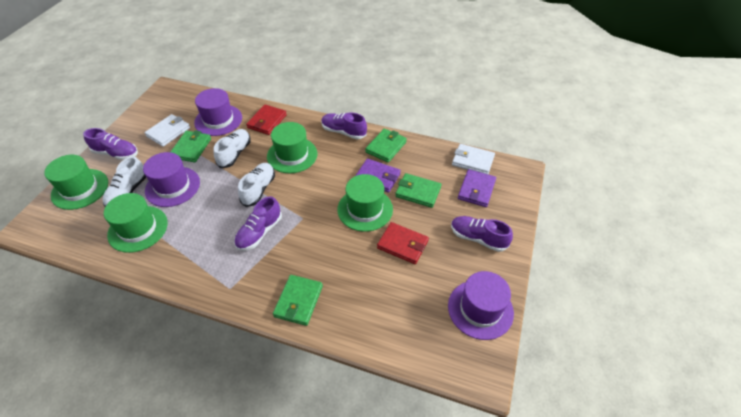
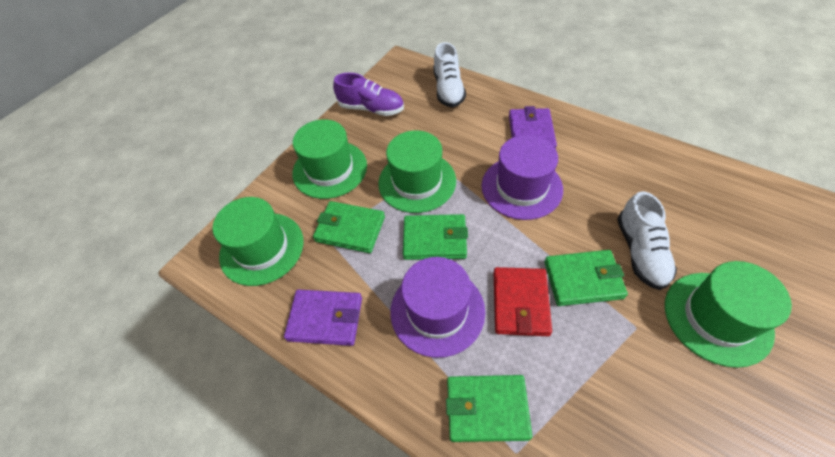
purple hat: [143,152,200,207] [194,88,242,136] [448,271,514,340] = 3 -> [390,257,485,358] [482,135,563,220] = 2
purple shoe: [83,128,138,160] [234,196,282,251] [321,112,367,139] [451,216,513,252] = 4 -> [333,73,404,116] = 1
red wallet: [246,104,287,135] [377,222,429,264] = 2 -> [494,267,552,336] = 1
white shoe: [102,156,146,207] [214,129,251,168] [238,163,275,207] = 3 -> [433,42,466,107] [617,191,677,290] = 2
white wallet: [144,114,190,147] [452,144,495,174] = 2 -> none = 0

